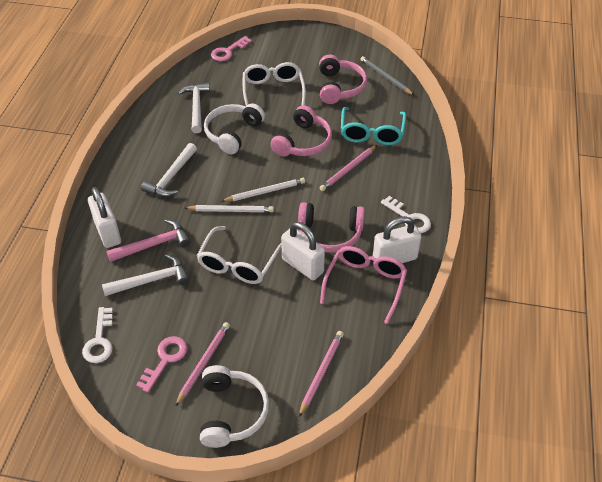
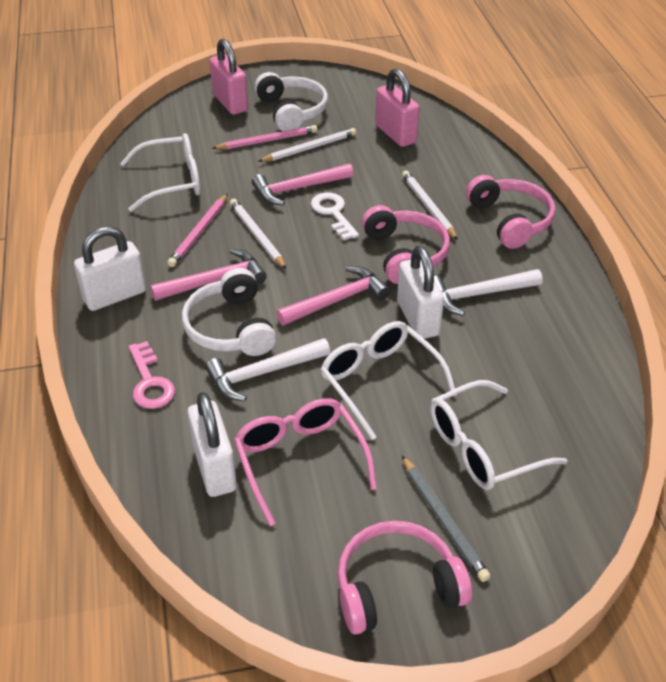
pink hammer: [107,219,190,262] = 1 -> [150,249,267,301] [252,163,353,205] [276,266,390,326] = 3
pink key: [136,336,187,393] [211,36,252,61] = 2 -> [129,341,175,409] = 1
pink padlock: none = 0 -> [210,38,248,115] [375,68,420,147] = 2
pink pencil: [175,322,230,407] [299,331,344,417] [320,145,377,191] = 3 -> [167,194,228,267] [212,125,317,149] = 2
turquoise glasses: [341,107,406,145] = 1 -> none = 0
white glasses: [197,226,282,284] [243,62,306,106] = 2 -> [120,133,201,212] [320,321,457,440] [430,380,568,490] = 3
white hammer: [102,254,189,296] [141,143,197,197] [178,82,210,133] = 3 -> [205,338,330,401] [434,269,543,316] = 2
white key: [82,307,113,363] [381,196,431,233] = 2 -> [311,193,359,240] = 1
white pencil: [185,205,274,212] [222,178,305,202] = 2 -> [230,199,286,269] [258,128,356,162] [402,170,458,240] = 3

